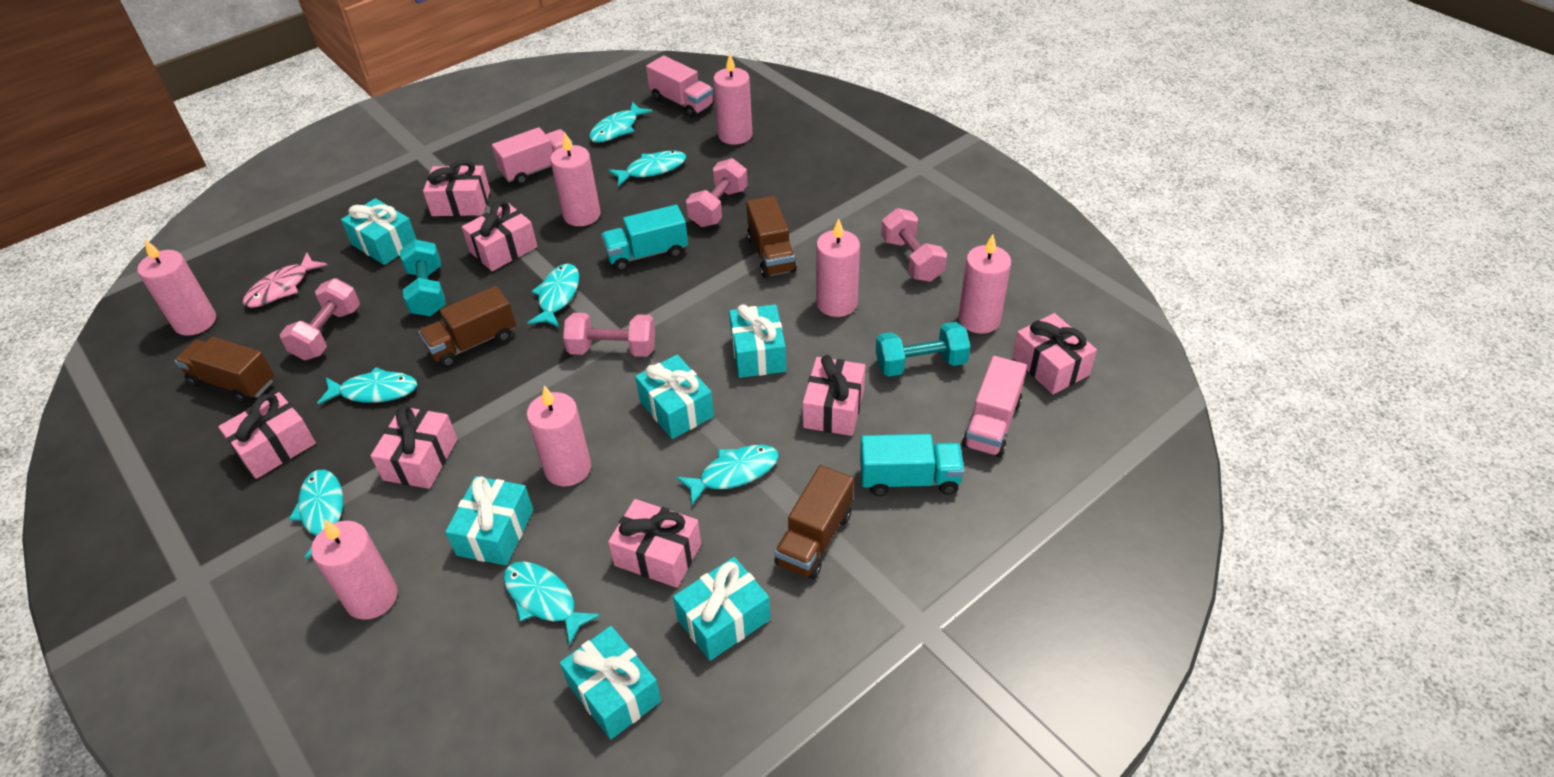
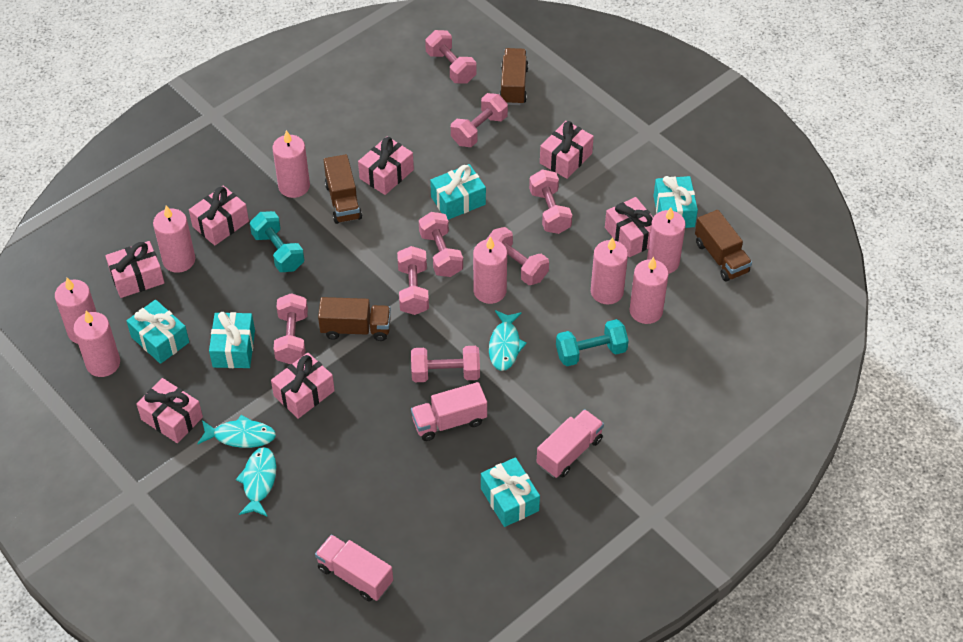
pink candle: [137,239,216,336] [311,520,398,620] [526,386,591,486] [550,132,601,226] [713,53,752,145] [816,218,860,317] [958,234,1011,334] = 7 -> [55,278,96,344] [73,310,120,377] [153,205,195,273] [272,130,310,198] [473,236,507,304] [591,237,628,305] [630,257,669,324] [647,207,686,274] = 8
pink dumbbell: [280,278,360,360] [563,313,655,357] [686,158,748,227] [881,208,947,282] = 4 -> [274,293,308,364] [397,246,429,315] [411,346,480,382] [419,212,463,277] [425,30,476,83] [451,93,508,147] [486,227,549,285] [529,169,572,234] = 8
pink fish: [243,253,327,308] = 1 -> none = 0
turquoise fish: [289,470,343,559] [317,367,417,404] [503,562,601,645] [527,264,579,327] [589,102,653,143] [608,151,686,187] [676,445,779,505] = 7 -> [197,415,276,448] [236,447,276,517] [489,310,527,371] = 3
turquoise gift: [341,198,417,265] [445,476,533,565] [560,626,661,739] [635,355,714,439] [673,557,770,661] [729,304,786,378] = 6 -> [126,300,189,364] [209,312,255,368] [430,164,486,220] [481,457,540,527] [654,176,698,228] = 5
turquoise truck: [601,205,688,271] [860,434,965,496] = 2 -> none = 0

